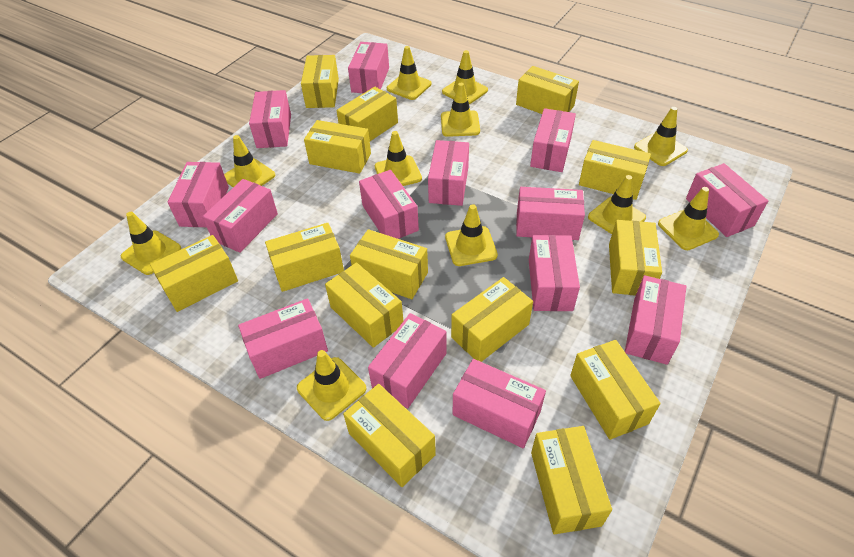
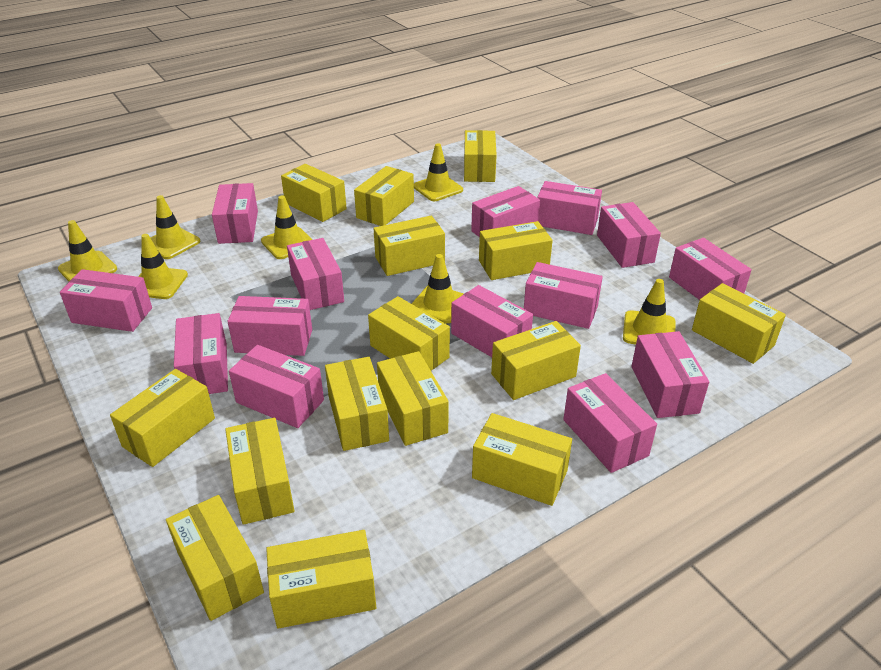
yellow box: [150,235,238,312] [265,223,344,292] [301,55,339,108] [304,120,371,174] [325,263,403,348] [336,87,398,141] [343,384,436,487] [350,229,428,299] [451,277,533,362] [516,66,579,114] [531,426,612,534] [570,340,661,440] [579,140,651,200] [609,220,662,295] = 14 -> [110,369,215,467] [166,495,264,621] [225,418,294,525] [266,530,376,629] [281,164,347,222] [325,357,389,451] [354,166,414,226] [368,296,450,371] [373,216,445,276] [377,351,449,446] [464,130,497,182] [472,413,572,506] [479,221,553,280] [491,321,581,400] [692,283,786,364] = 15
yellow traffic cone: [121,212,181,275] [224,135,275,187] [297,350,366,421] [375,131,422,186] [387,46,431,100] [441,83,480,137] [442,50,488,104] [445,204,498,266] [588,175,646,234] [634,107,688,166] [658,187,719,250] = 11 -> [58,220,117,281] [138,234,188,299] [150,195,200,259] [261,196,312,259] [412,254,464,323] [414,143,463,201] [623,279,675,344] = 7

